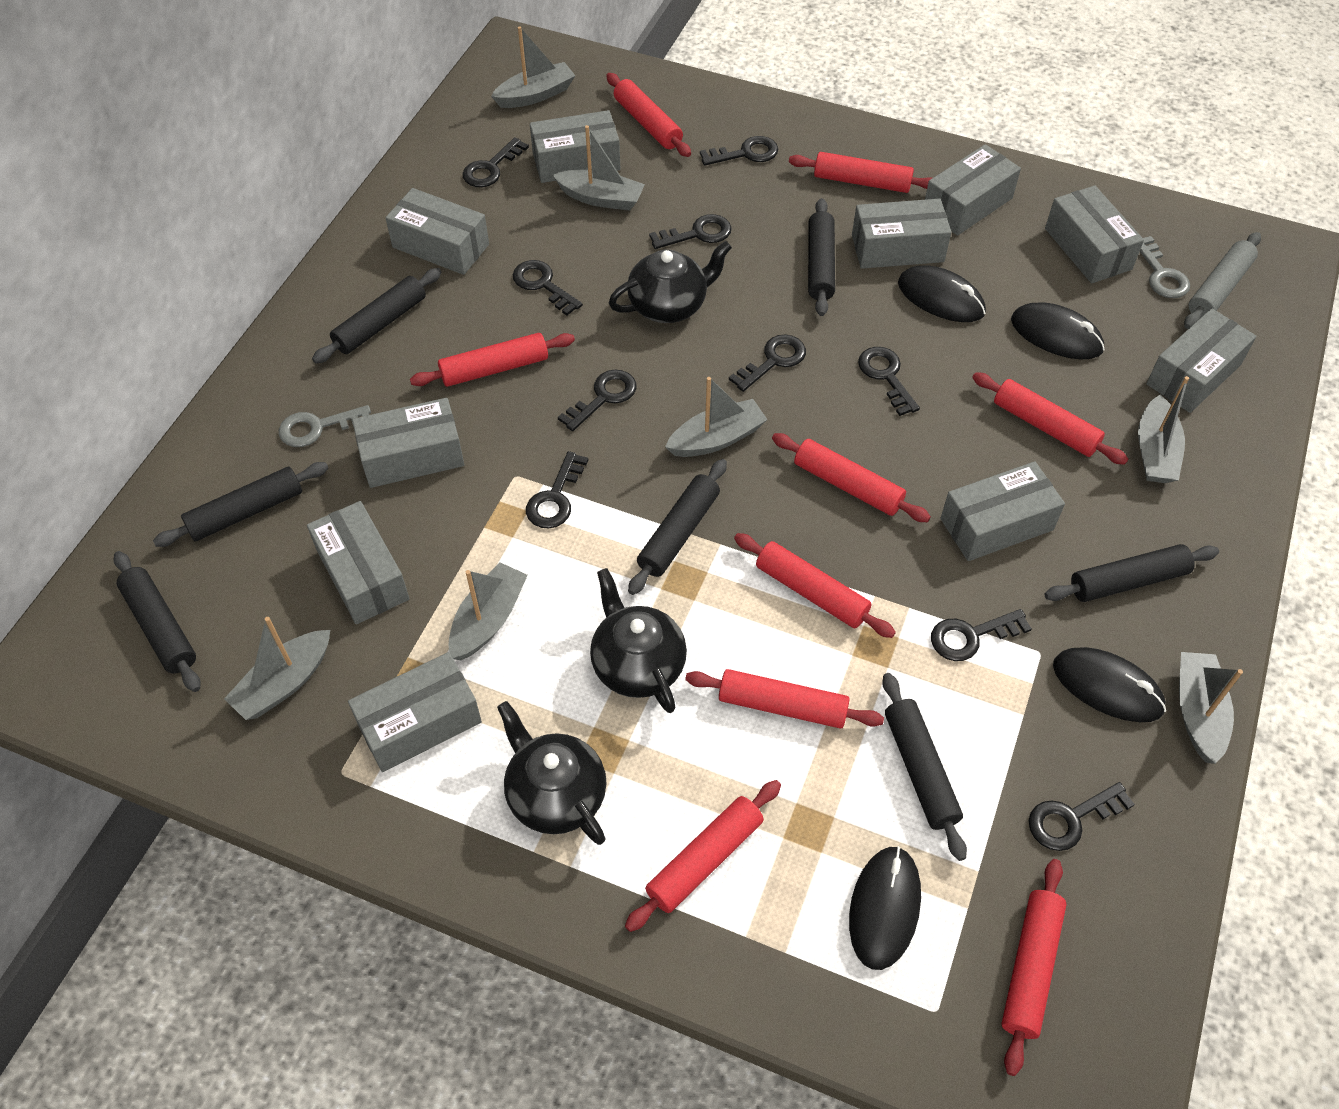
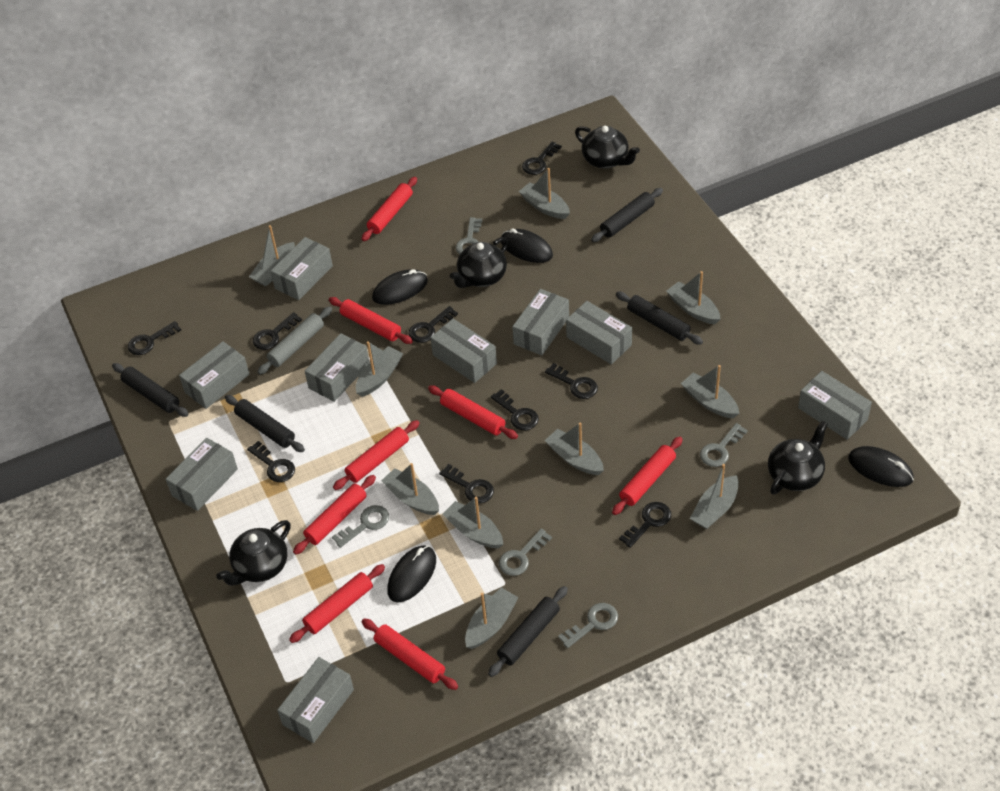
black key: [463,137,529,187] [513,260,583,315] [526,451,588,529] [558,370,636,431] [649,214,731,249] [700,136,778,166] [729,334,806,392] [858,347,920,416] [931,609,1032,661] [1029,782,1135,851] = 10 -> [128,321,181,355] [247,441,295,482] [253,312,302,350] [409,306,458,343] [439,464,494,504] [491,389,539,430] [522,142,562,175] [545,363,598,399] [619,502,671,548] = 9
black rolling pin: [113,551,201,692] [153,462,328,547] [312,268,441,364] [628,459,727,595] [808,198,835,316] [882,673,967,861] [1044,544,1219,602] = 7 -> [112,363,188,417] [225,395,305,452] [488,586,568,677] [591,188,663,242] [616,292,703,345] = 5
black teapot: [497,701,607,845] [590,568,687,713] [609,241,732,323] = 3 -> [217,520,291,586] [450,237,508,288] [575,126,640,169] [768,420,828,495] = 4
grey boat: [224,617,330,720] [448,562,528,660] [491,26,575,108] [552,125,645,211] [665,377,768,457] [1138,376,1189,483] [1179,652,1243,764] = 7 -> [249,225,295,287] [356,341,403,397] [381,463,439,515] [442,497,503,548] [465,587,519,649] [519,168,570,219] [545,422,604,475] [666,271,721,324] [681,365,739,418] [690,464,739,529] = 10
grey box: [307,501,410,624] [348,652,482,772] [352,398,464,488] [386,188,489,275] [530,110,620,183] [852,199,951,269] [925,144,1021,236] [940,461,1065,561] [1045,185,1144,283] [1146,308,1257,413] = 10 -> [166,438,238,511] [179,341,249,409] [271,237,333,300] [277,657,354,743] [305,333,369,402] [430,319,497,383] [512,289,569,355] [566,301,632,364] [798,371,872,440] = 9
grey key: [279,405,371,447] [1140,236,1190,298] = 2 -> [332,505,389,548] [456,217,482,254] [499,528,552,576] [558,603,618,648] [700,423,748,467] = 5
red rolling pin: [410,333,575,387] [606,73,691,157] [625,780,781,932] [685,669,884,729] [734,533,896,638] [772,433,931,522] [789,152,932,193] [972,372,1128,465] [1001,859,1067,1076] = 9 -> [289,564,385,643] [293,475,376,555] [329,297,413,344] [333,420,420,490] [362,177,417,241] [362,618,458,690] [428,385,518,439] [612,437,683,515] = 8

